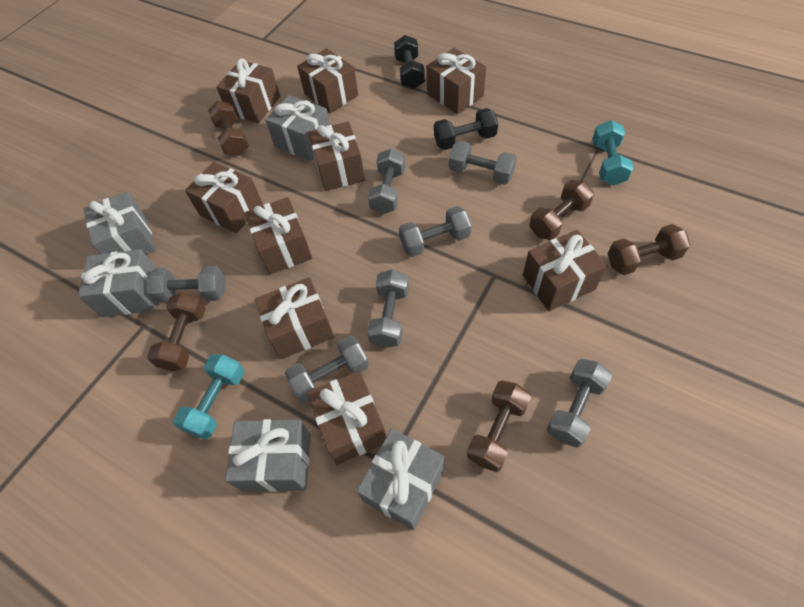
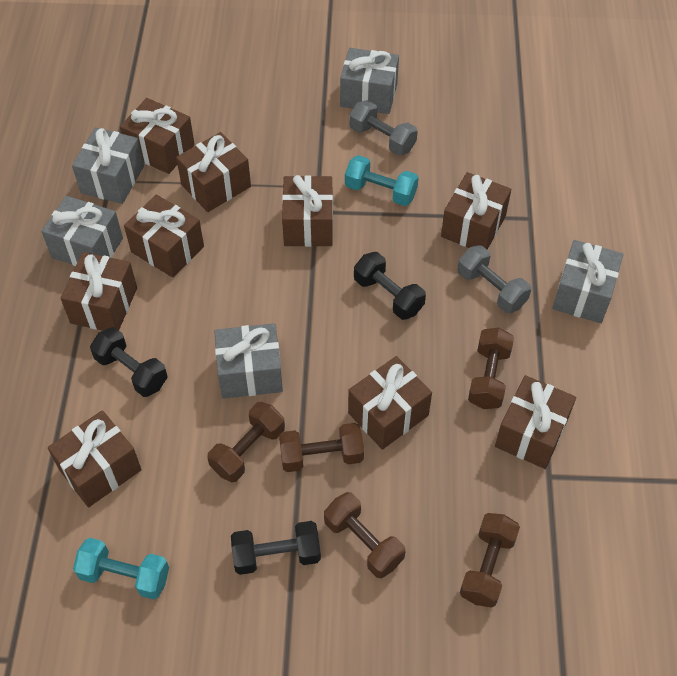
black dumbbell: [394,35,425,89] [434,108,498,150] = 2 -> [90,327,168,397] [231,521,321,575] [354,252,426,320] = 3
grey dumbbell: [146,266,225,303] [285,335,369,403] [367,269,409,348] [368,148,405,214] [399,206,471,257] [449,141,517,185] [547,359,612,448] = 7 -> [349,100,418,156] [457,245,531,313] = 2

